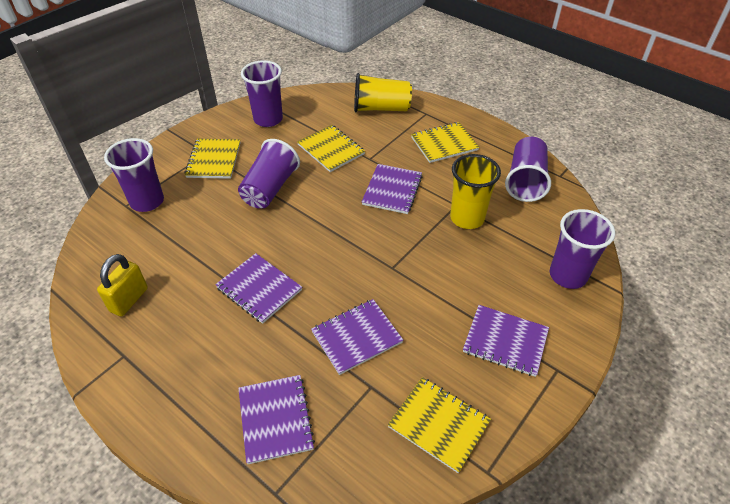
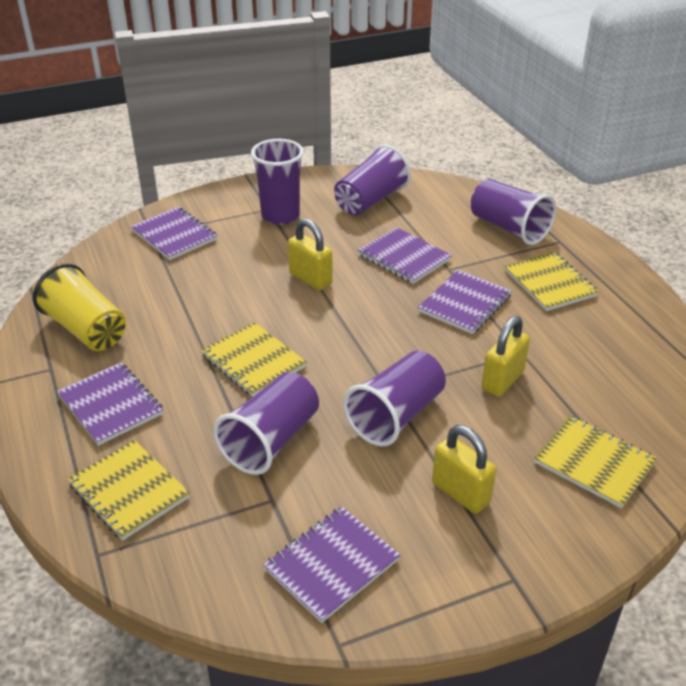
yellow cup: [354,73,412,112] [450,154,501,229] = 2 -> [33,264,126,351] = 1
yellow padlock: [97,254,148,316] = 1 -> [288,219,333,290] [432,425,496,514] [482,316,530,397] = 3

